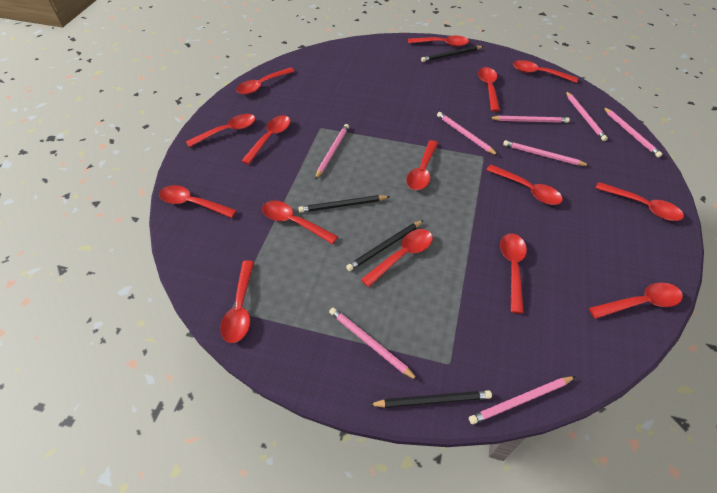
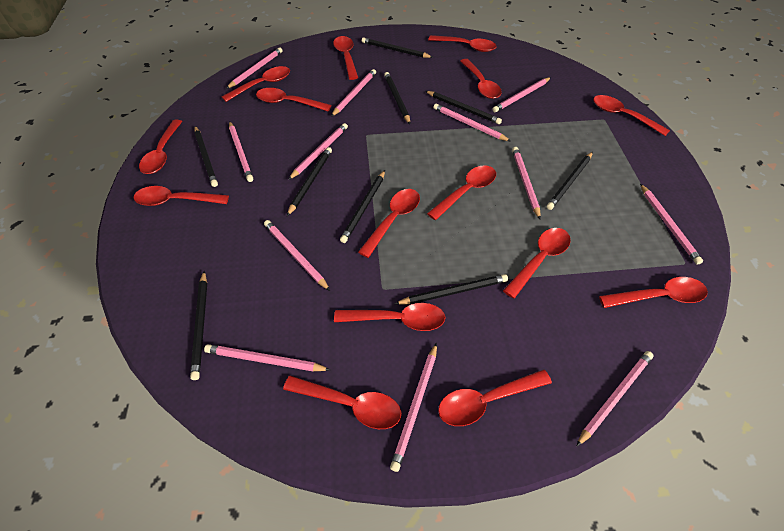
black pencil: [299,195,390,213] [346,220,424,271] [369,390,492,408] [421,46,484,62] = 4 -> [190,271,207,380] [194,126,218,187] [287,147,332,216] [340,170,385,243] [362,37,433,58] [384,72,410,124] [395,274,508,305] [425,91,502,124] [547,152,593,210] = 9
pink pencil: [315,124,349,179] [329,308,418,380] [437,112,498,156] [469,376,576,424] [490,116,570,123] [503,140,590,166] [566,91,608,141] [603,107,662,158] = 8 -> [204,344,330,372] [226,47,283,89] [229,121,253,182] [264,220,330,291] [288,123,348,180] [331,69,376,117] [390,343,437,472] [433,104,510,141] [492,77,551,112] [512,147,541,219] [576,351,654,447] [640,184,703,265] = 12

